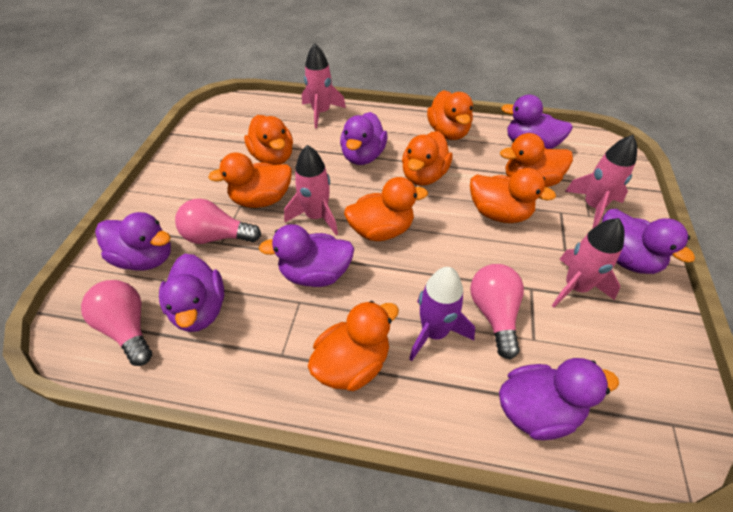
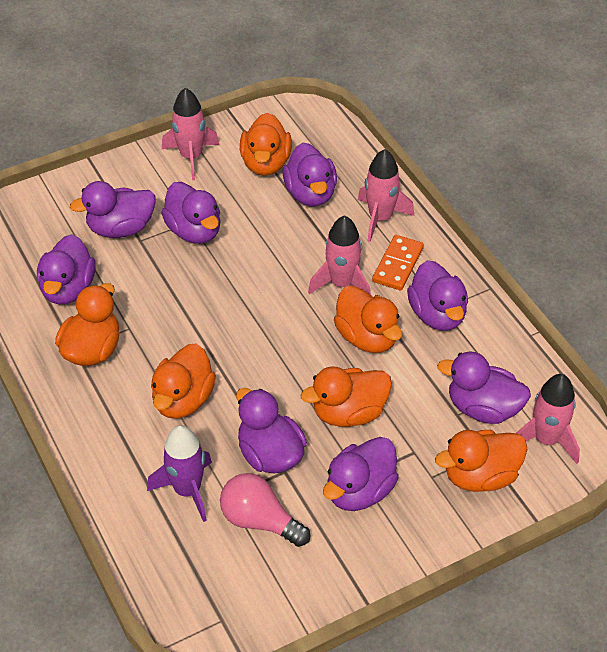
orange domino: none = 0 -> [372,235,424,291] = 1
orange duck: [208,152,292,208] [244,115,293,165] [308,301,399,391] [344,177,428,241] [402,131,453,186] [427,90,473,140] [470,168,556,223] [500,133,573,187] = 8 -> [55,283,119,366] [151,344,216,419] [240,113,292,176] [301,366,392,427] [334,286,402,353] [435,430,527,492] = 6
pink light bulb: [81,280,152,366] [175,199,261,244] [470,264,524,360] = 3 -> [220,473,310,547] = 1
purple duck: [95,212,171,270] [159,254,224,332] [259,224,354,287] [340,112,387,165] [499,358,619,440] [501,95,573,149] [602,209,695,274] = 7 -> [37,234,96,304] [70,181,155,238] [161,182,220,244] [236,388,307,474] [282,143,337,206] [323,437,399,511] [407,260,468,331] [437,351,531,424] = 8

